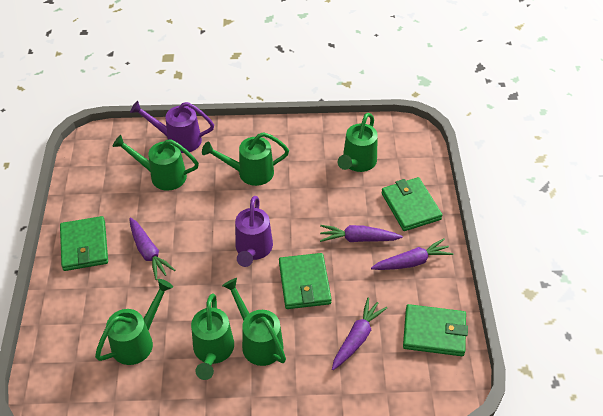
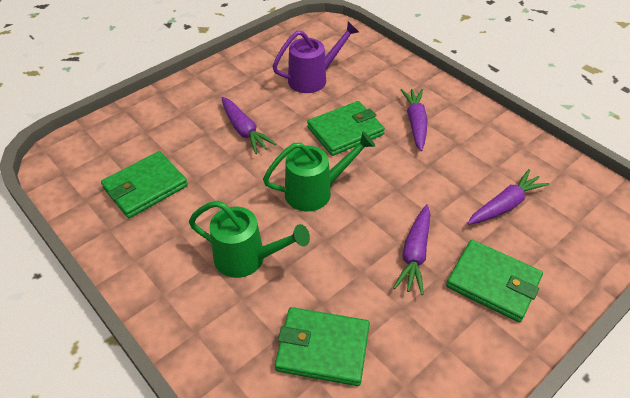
green watering can: [95,279,173,365] [112,135,199,191] [191,294,234,380] [202,132,289,186] [222,278,286,366] [338,113,378,172] = 6 -> [189,201,310,278] [263,131,375,211] = 2
purple watering can: [130,101,214,153] [235,196,273,267] = 2 -> [272,21,359,93] = 1

